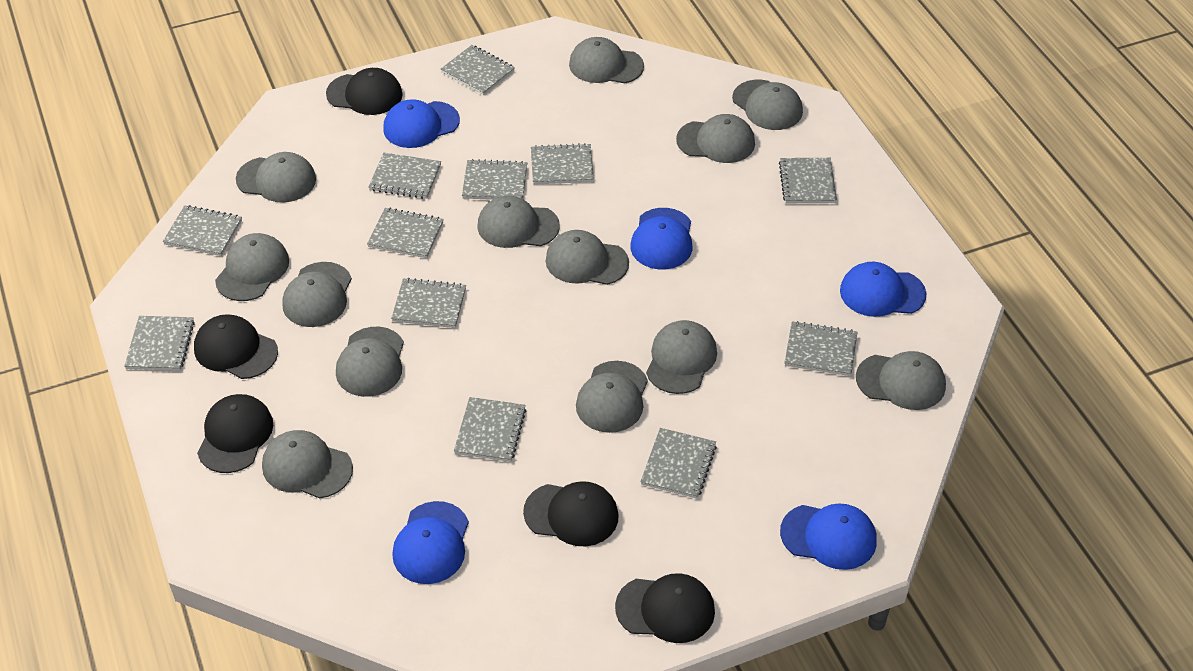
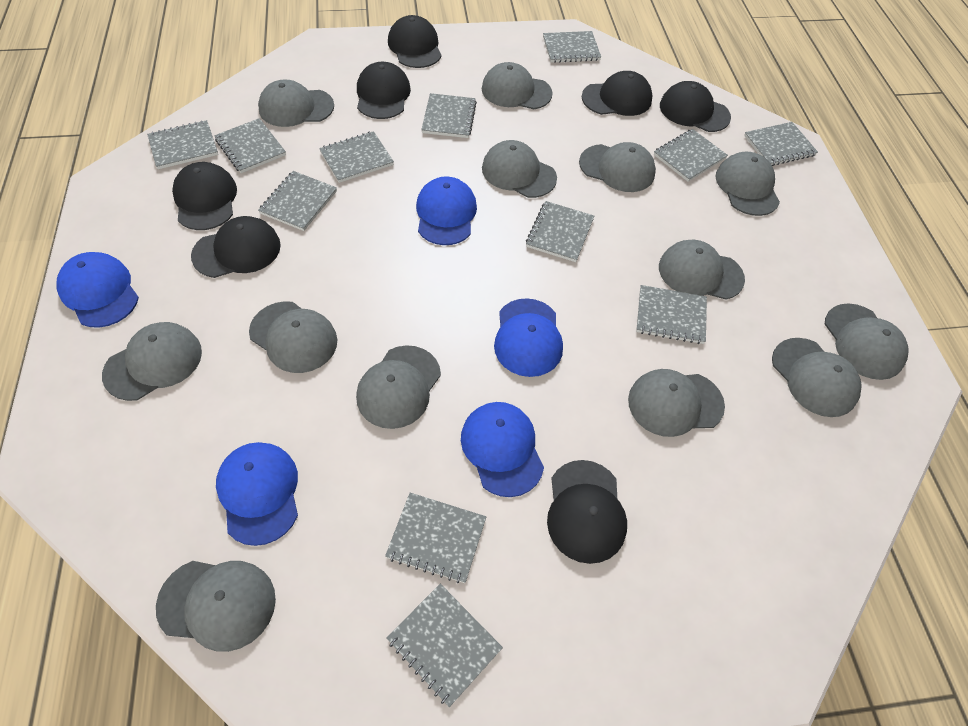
black cap: [194,314,278,379] [197,394,273,473] [326,68,403,115] [523,481,619,546] [615,573,715,643] = 5 -> [172,162,237,230] [191,216,281,278] [357,62,411,119] [388,15,442,68] [547,460,627,564] [582,71,653,116] [660,81,731,132] = 7

